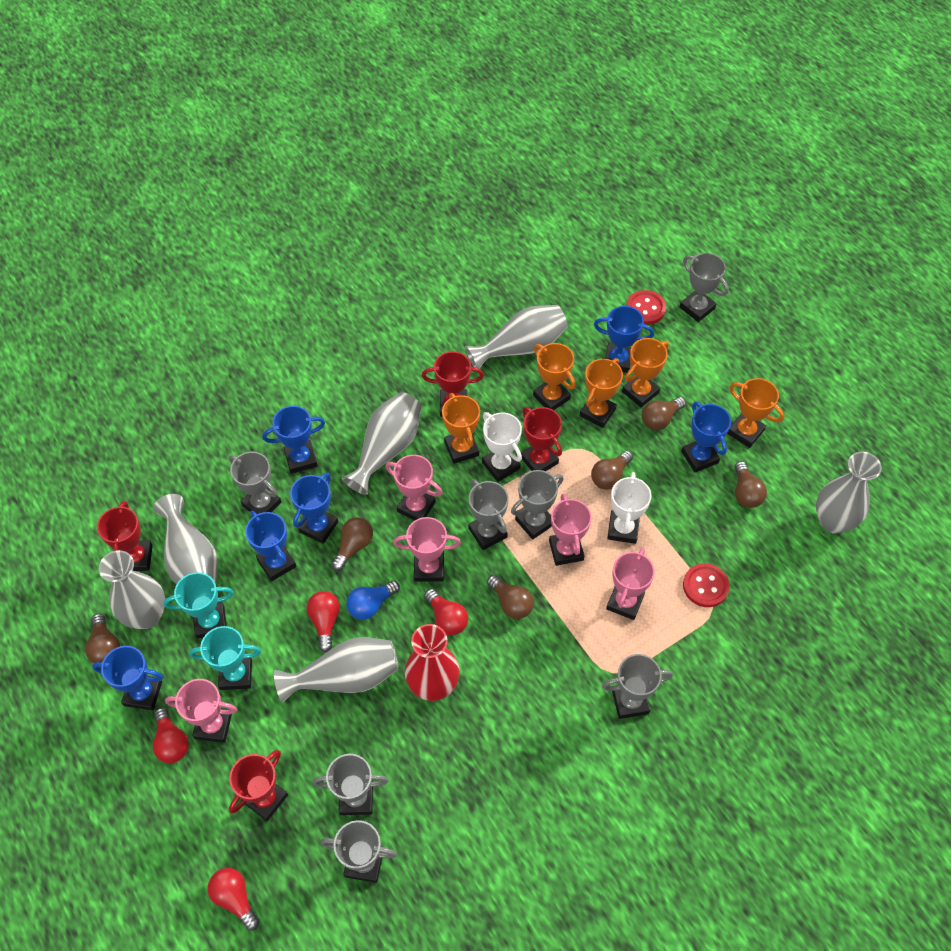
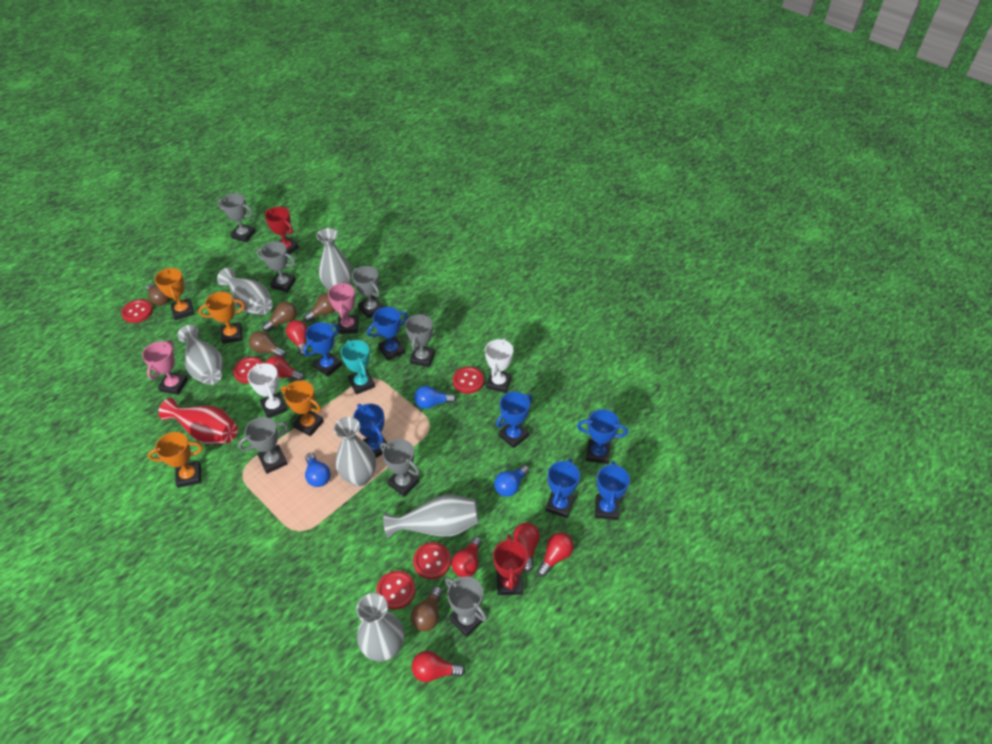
blue light bulb: [346,581,400,620] = 1 -> [305,453,331,487] [414,386,456,409] [494,465,530,497] = 3
blue trophy: [92,646,163,710] [245,511,297,581] [262,406,325,474] [290,472,338,544] [594,306,654,373] [681,402,731,472] = 6 -> [303,322,342,377] [353,404,387,458] [367,307,408,361] [496,392,533,448] [546,458,580,518] [577,409,628,464] [595,461,630,520] = 7
brown light bulb: [85,613,120,663] [332,517,373,571] [487,575,534,619] [591,451,633,490] [642,397,686,430] [734,461,767,508] = 6 -> [146,284,170,306] [249,331,286,358] [262,302,297,332] [304,293,336,322] [410,586,442,632] = 5
orange trophy: [442,393,480,464] [533,343,576,410] [580,358,623,428] [622,338,669,408] [727,378,784,448] = 5 -> [148,432,203,488] [154,268,194,320] [198,292,245,344] [281,380,324,436] = 4
pink trophy: [165,679,237,743] [385,455,443,521] [393,517,461,581] [549,494,592,566] [606,548,655,620] = 5 -> [142,340,188,395] [328,282,359,334] = 2
red button: [626,290,666,325] [683,563,730,607] = 2 -> [121,299,153,323] [233,357,264,383] [376,571,416,609] [413,542,451,579] [453,367,484,394] = 5
red light bulb: [153,708,189,763] [208,868,260,931] [307,591,340,652] [424,589,468,635] = 4 -> [265,356,304,381] [286,320,308,356] [412,651,465,682] [451,536,482,577] [513,522,540,572] [537,532,574,577] = 6
red trophy: [97,501,153,571] [229,750,288,821] [422,351,484,417] [521,407,562,471] = 4 -> [265,207,299,255] [493,534,528,595] = 2
turquoise trophy: [163,572,234,639] [189,626,261,690] = 2 -> [341,340,375,395] = 1

